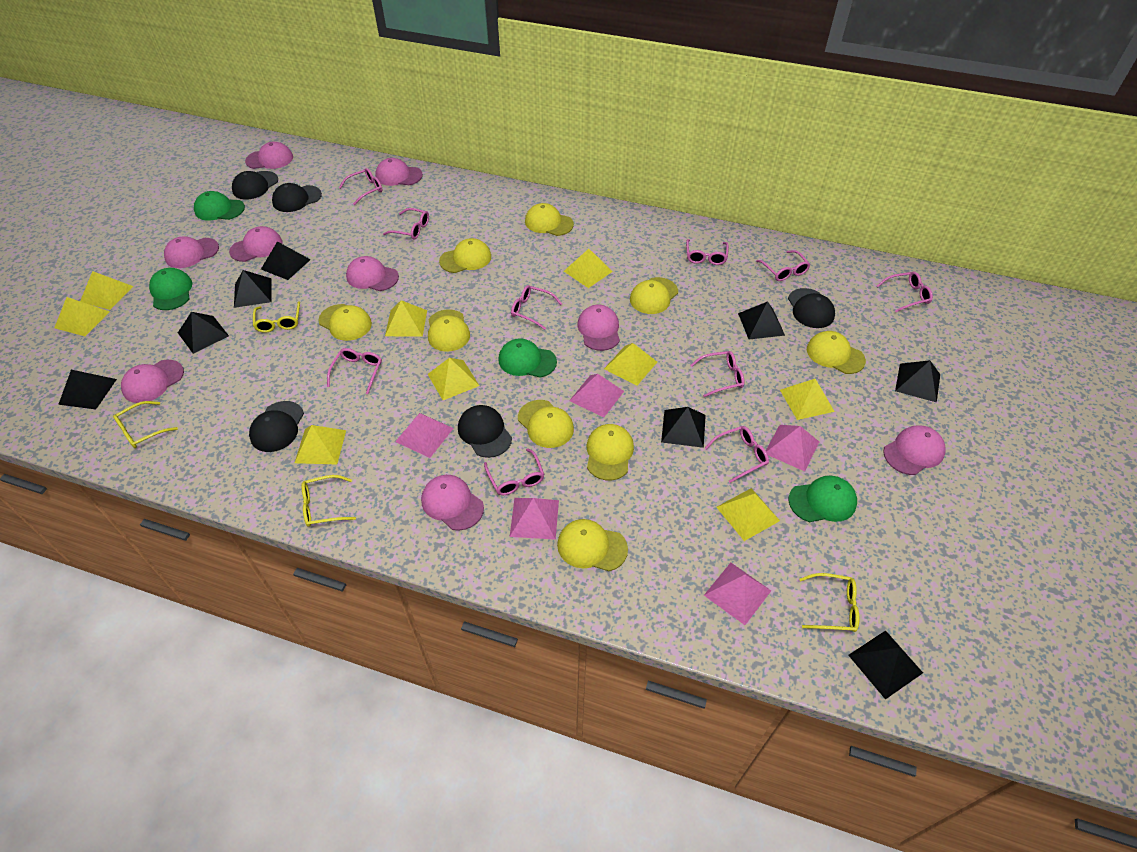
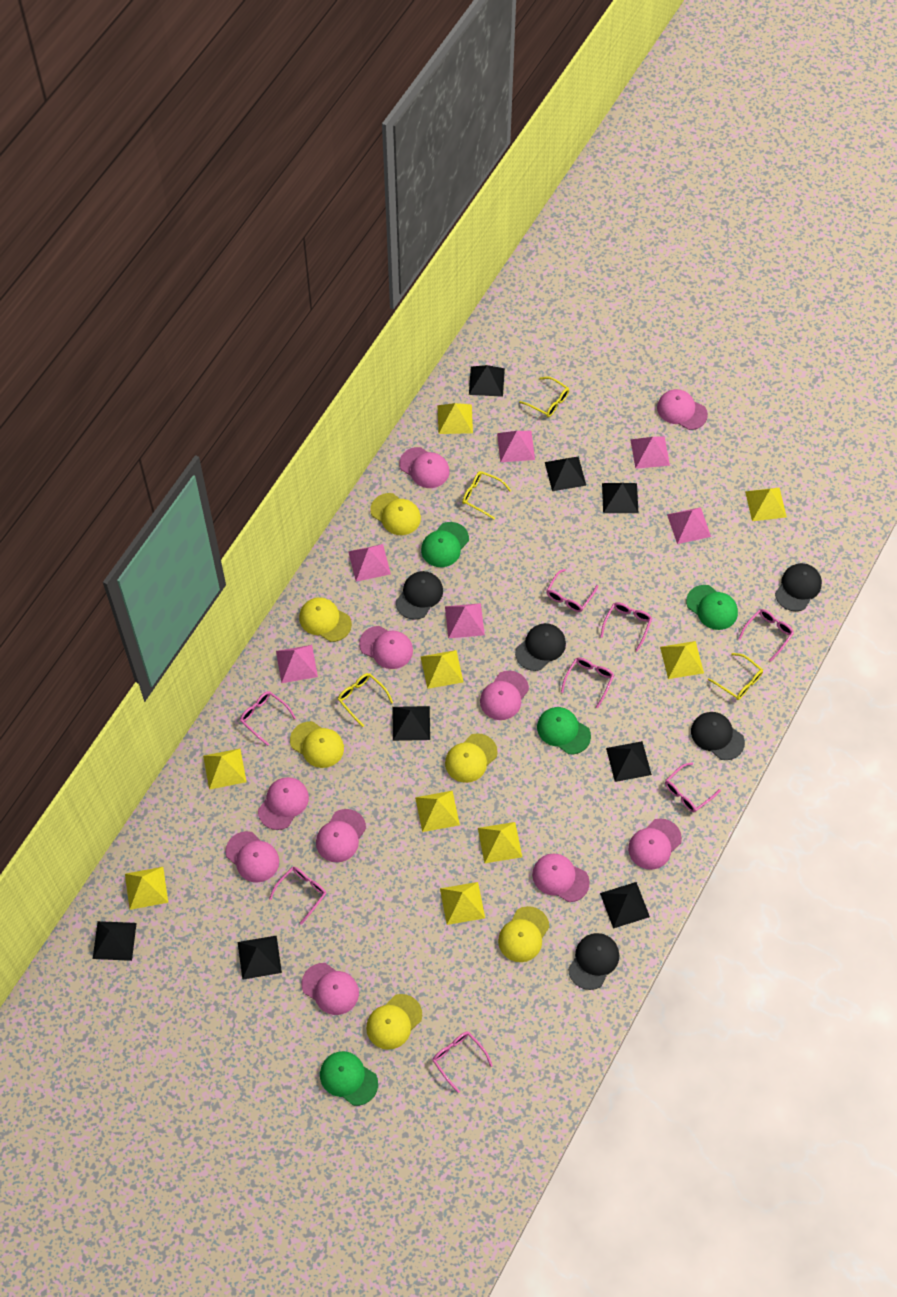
pink cap: [121,360,184,403] [164,236,219,268] [229,226,283,262] [245,142,293,169] [346,256,399,291] [375,158,423,186] [421,475,484,531] [577,305,620,351] [883,425,946,475] = 9 -> [225,831,279,883] [258,777,309,830] [302,963,359,1015] [316,809,366,862] [359,626,413,669] [400,447,449,488] [480,671,529,720] [532,853,590,902] [628,818,682,870] [657,389,708,430] = 10
pink glasses: [327,348,382,394] [339,168,383,205] [383,208,429,239] [484,448,544,495] [511,285,562,330] [686,239,729,265] [690,351,744,397] [705,426,769,483] [756,250,810,281] [877,272,933,312] = 10 -> [240,691,296,746] [269,867,327,924] [432,1031,493,1093] [546,569,598,612] [561,657,614,708] [600,602,652,652] [665,762,721,812] [738,609,794,661] = 8
pink pyramid: [395,413,454,458] [510,498,559,540] [569,374,624,418] [704,563,771,625] [766,425,819,471] = 5 -> [276,645,318,683] [348,544,391,582] [445,603,485,638] [497,431,535,462] [630,436,670,469] [667,507,711,544] = 6
yellow cap: [318,304,372,341] [428,309,470,352] [439,238,491,273] [518,400,574,448] [525,203,574,236] [557,519,628,571] [587,424,634,480] [630,277,678,314] [807,331,866,374] = 9 -> [290,721,344,768] [299,597,352,642] [366,994,422,1050] [371,493,421,535] [445,733,498,783] [498,906,549,962] = 6

